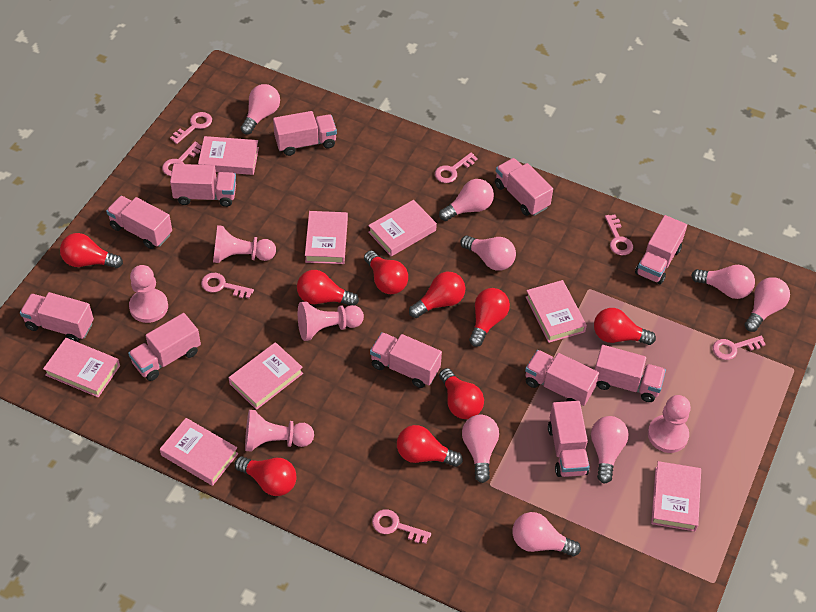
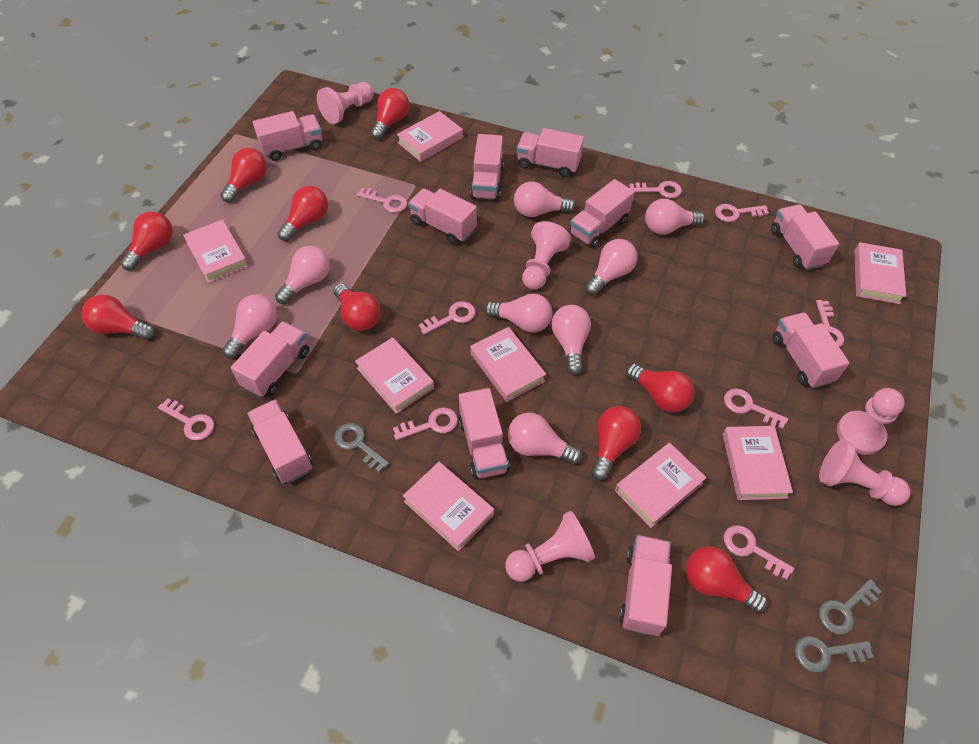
grey key: none = 0 -> [334,423,389,472] [795,636,874,673] [819,579,882,635] = 3
pink key: [162,142,202,176] [170,112,212,144] [201,273,254,298] [372,509,431,544] [435,153,478,183] [605,214,633,255] [713,336,766,360] = 7 -> [158,398,214,441] [356,188,407,213] [393,407,458,440] [419,301,475,335] [629,181,682,198] [715,204,769,222] [724,389,788,429] [724,525,794,580] [816,300,844,347] = 9

